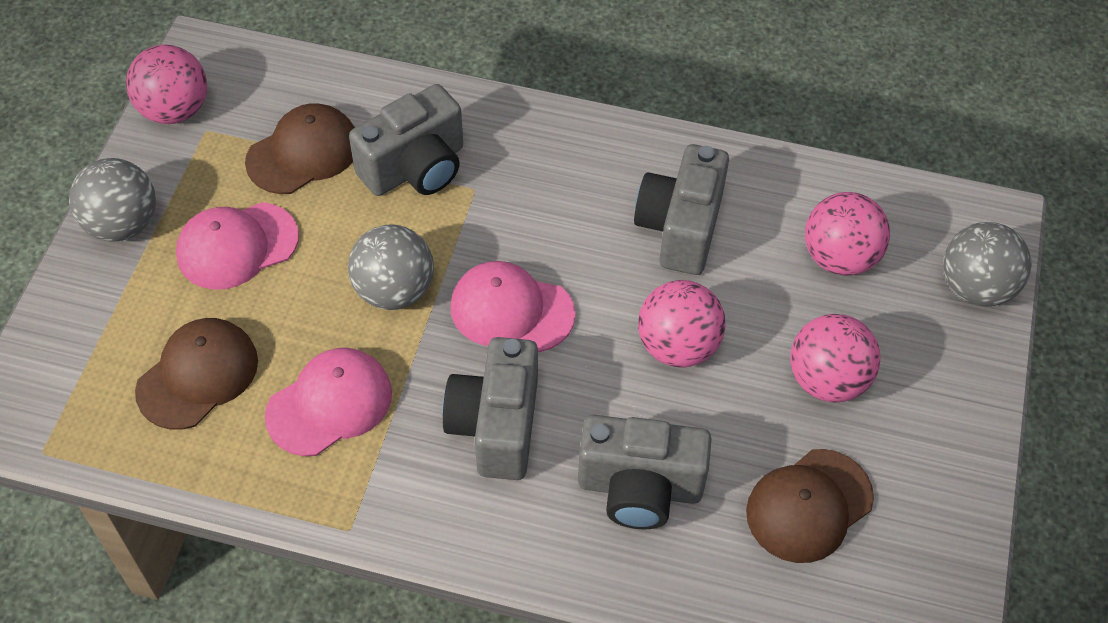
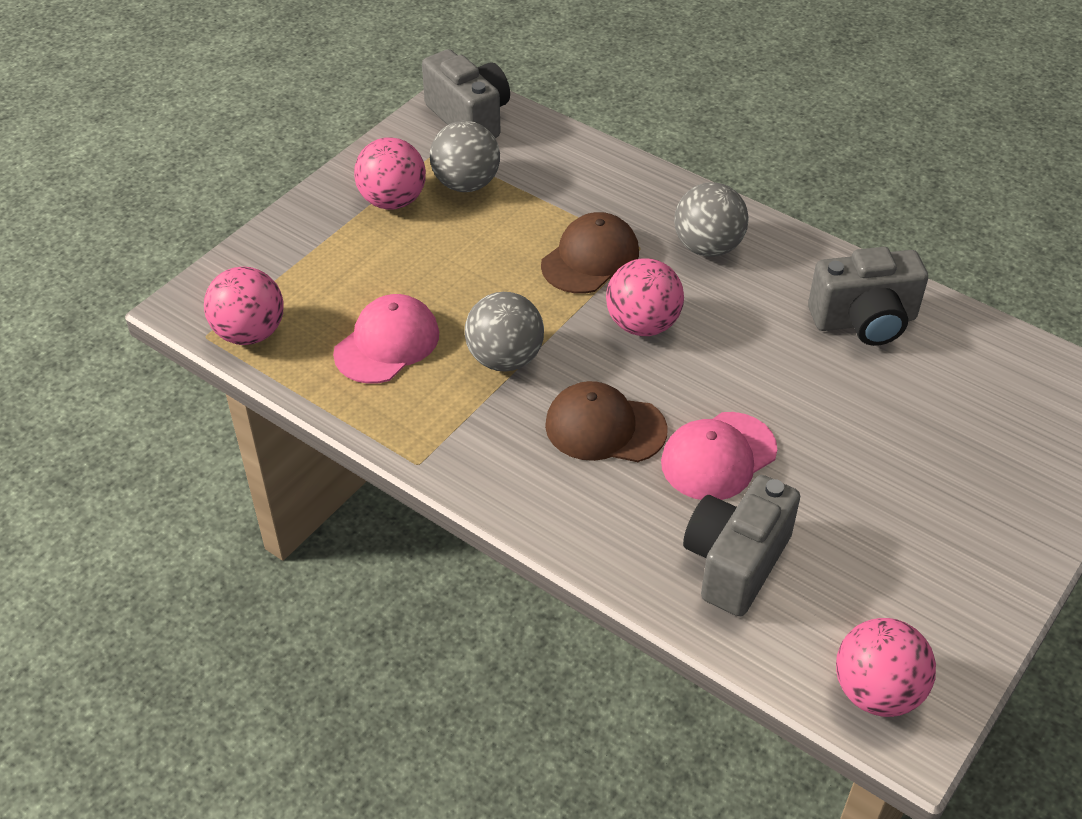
brown cap: [135,318,258,430] [245,103,355,194] [746,449,874,563] = 3 -> [541,212,639,294] [545,381,668,462] = 2
grey camera: [349,84,463,196] [442,337,538,480] [578,415,712,529] [634,144,729,275] = 4 -> [422,49,510,138] [683,475,800,616] [808,247,928,346] = 3
pink cap: [176,202,299,290] [265,348,392,456] [450,261,575,352] = 3 -> [333,294,439,384] [661,412,777,500] = 2

